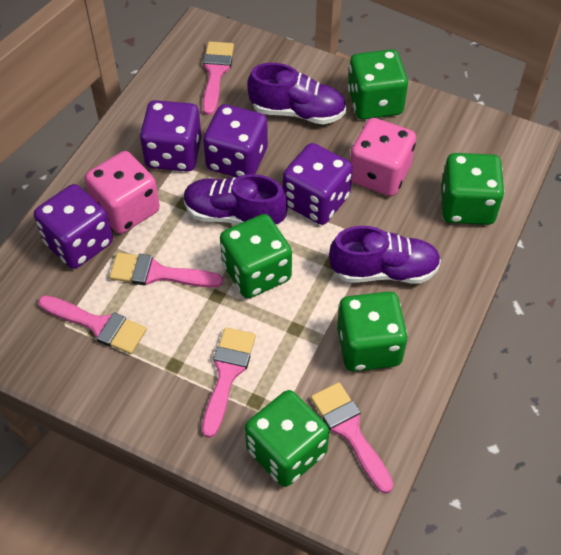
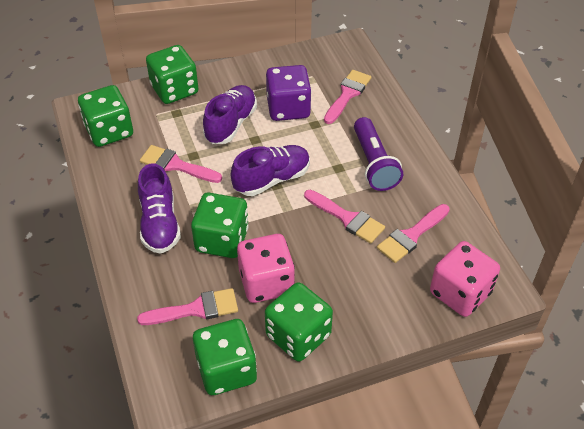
purple dice: [34,184,113,269] [140,100,202,171] [203,104,268,177] [283,143,353,225] = 4 -> [266,65,311,121] = 1
purple flashlight: none = 0 -> [354,117,403,191] = 1

